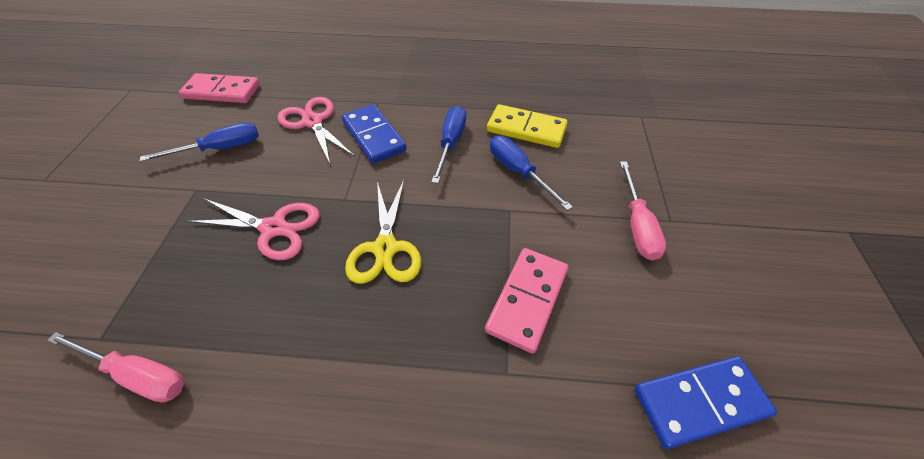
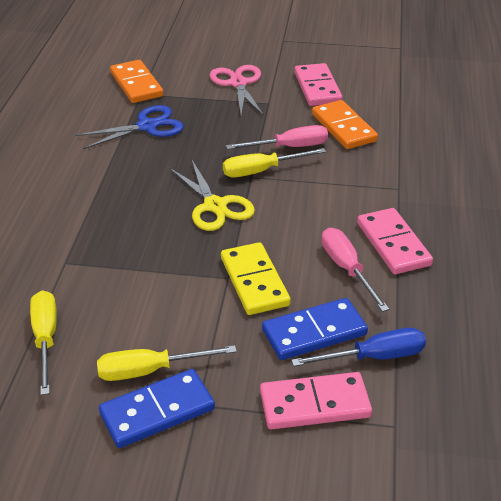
blue scissors: none = 0 -> [75,105,184,149] = 1
blue screwdriver: [140,123,259,162] [431,106,466,183] [490,136,573,211] = 3 -> [291,328,426,366] = 1
orange domino: none = 0 -> [110,60,163,103] [312,100,378,149] = 2
pink domino: [179,73,260,103] [485,248,568,354] = 2 -> [260,372,372,429] [294,63,343,106] [357,208,433,274] = 3
pink scissors: [187,199,320,260] [278,97,354,166] = 2 -> [209,65,264,116] = 1
yellow screwdriver: none = 0 -> [30,290,57,395] [97,345,237,381] [223,148,326,178] = 3

